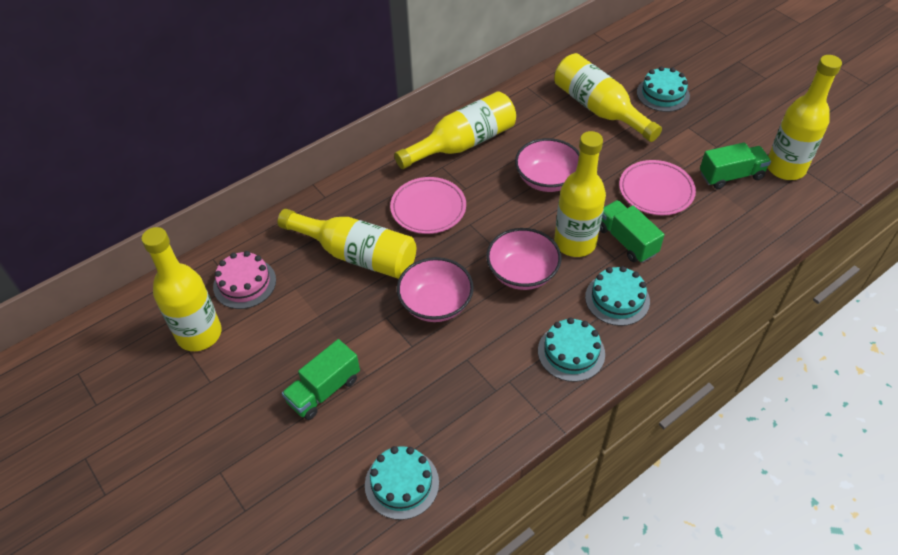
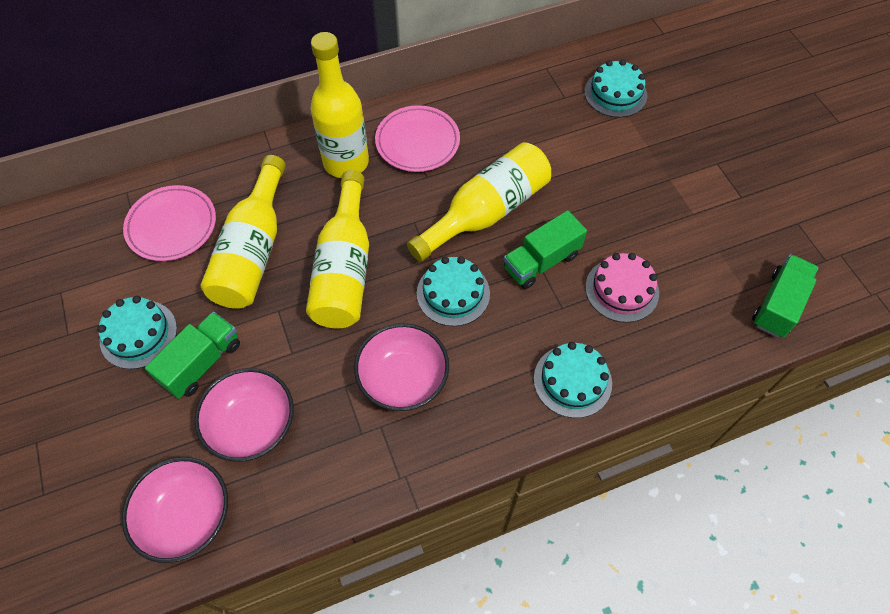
yellow bottle: [141,227,221,351] [278,209,416,279] [394,91,516,169] [554,53,662,142] [554,131,606,257] [767,55,842,180] = 6 -> [200,155,286,309] [306,170,369,329] [310,32,369,178] [407,142,551,262] = 4

